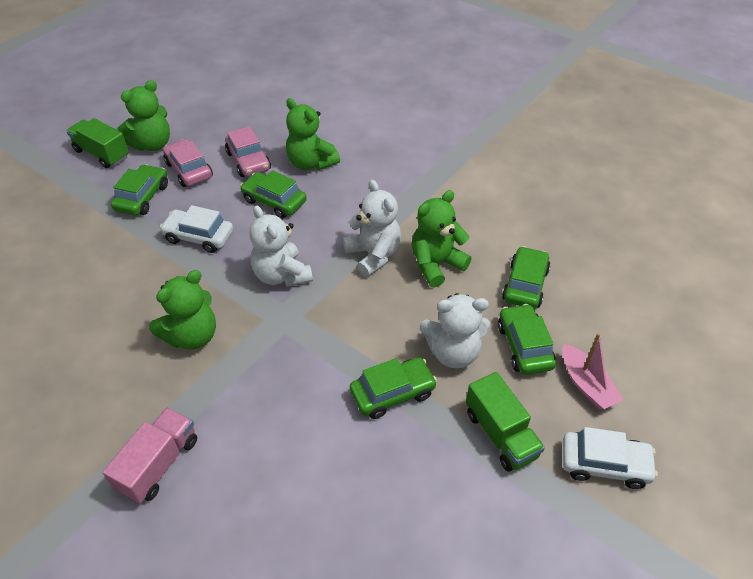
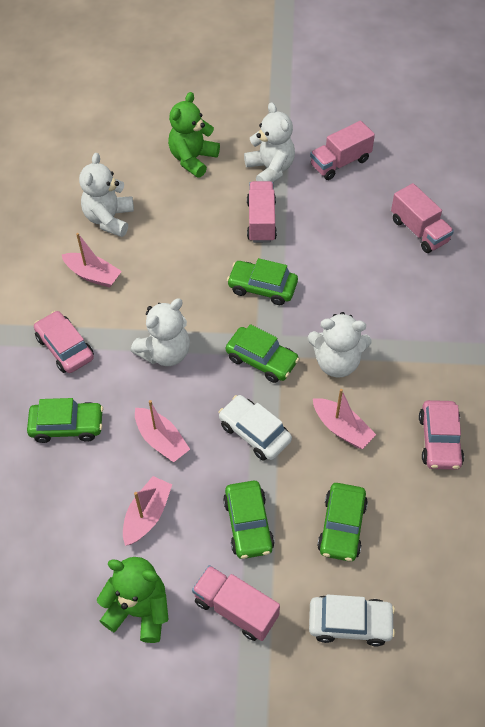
green teddy bear: [118,80,170,151] [149,270,216,350] [286,98,340,170] [412,190,472,287] = 4 -> [97,557,169,643] [168,92,220,178] = 2
green truck: [66,118,129,168] [466,372,545,472] = 2 -> none = 0
pink boat: [562,333,623,410] = 1 -> [62,233,122,288] [123,476,172,546] [135,400,190,462] [313,389,376,449] = 4
pink truck: [103,408,197,504] = 1 -> [192,565,280,641] [247,181,277,243] [310,121,375,180] [391,183,454,253] = 4
white teddy bear: [249,205,313,287] [343,180,401,277] [420,293,490,368] = 3 -> [79,153,134,237] [131,298,190,366] [244,102,295,183] [308,312,372,378] = 4

